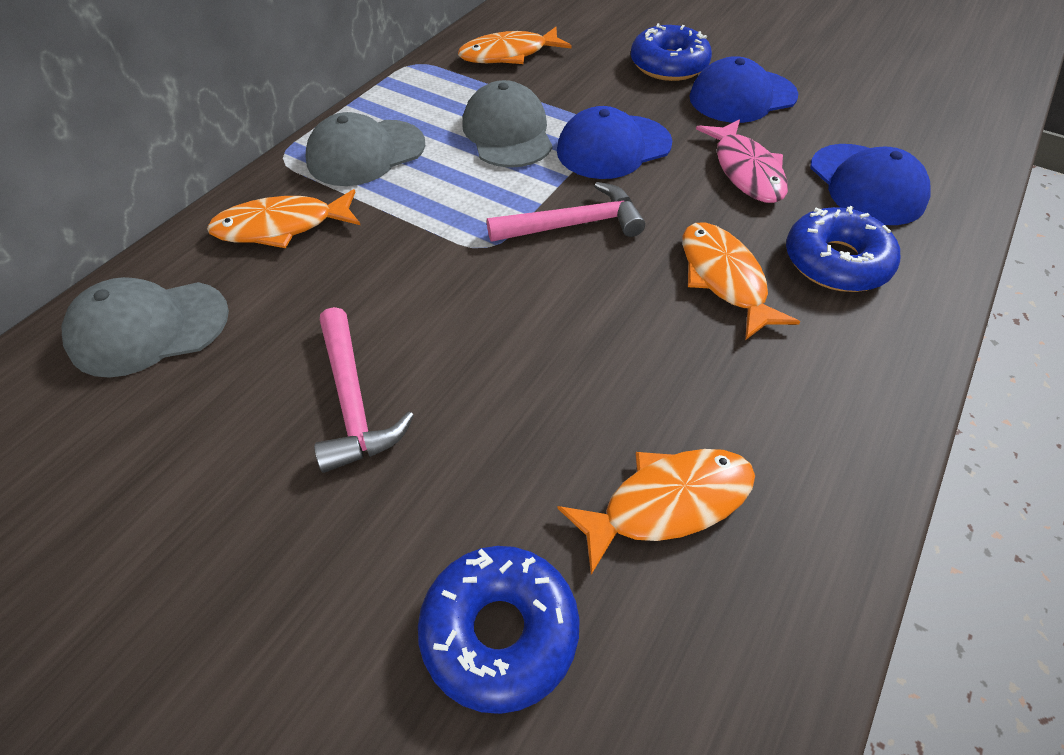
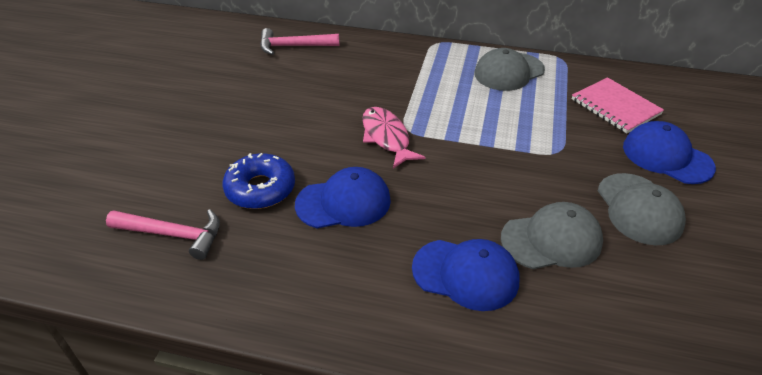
blue donut: [418,546,580,714] [631,23,712,81] [786,206,900,292] = 3 -> [223,153,295,209] = 1
orange fish: [207,189,360,248] [458,27,572,64] [557,449,755,575] [683,222,800,340] = 4 -> none = 0
pink notebook: none = 0 -> [572,77,664,134] = 1

